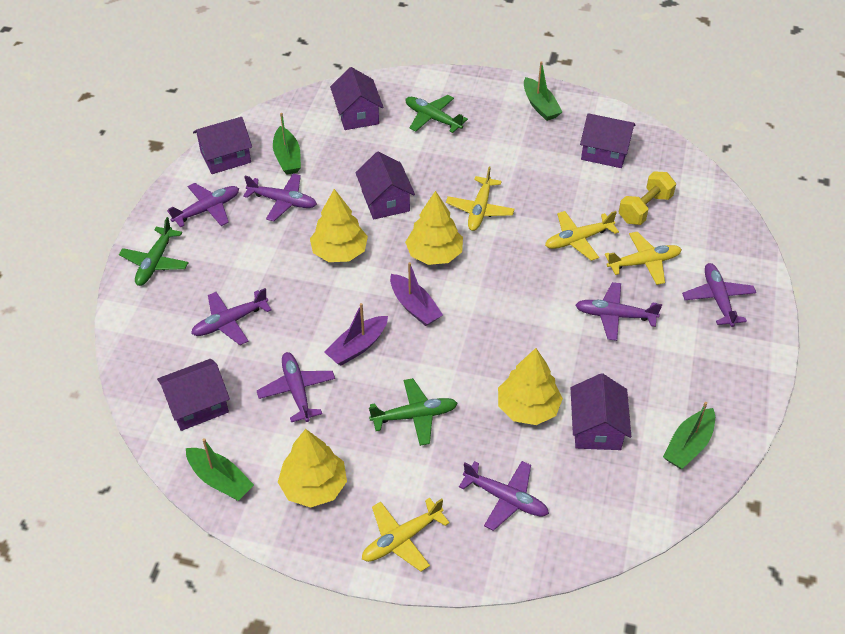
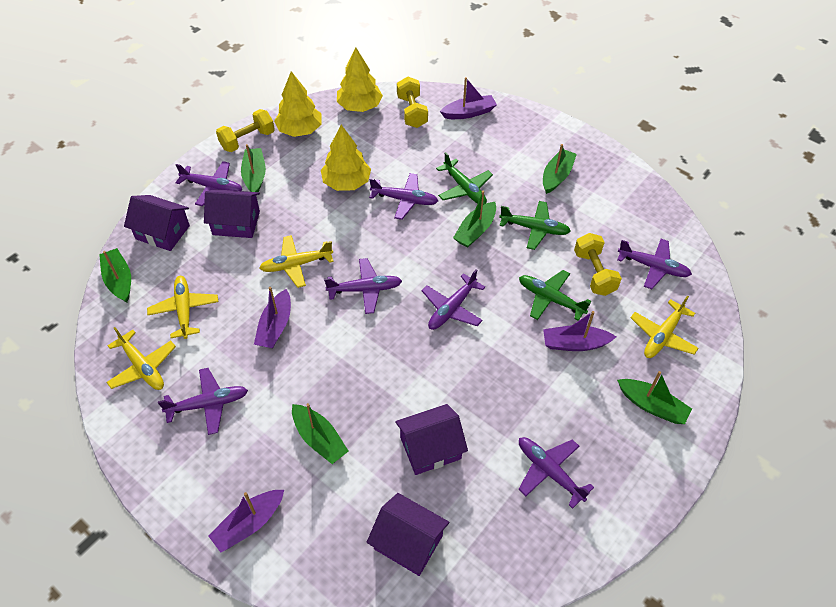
green boat: [186,438,254,501] [273,113,301,174] [524,61,562,121] [663,402,715,469] = 4 -> [99,248,131,302] [241,144,266,192] [292,403,348,464] [453,191,496,248] [543,144,577,194] [617,371,692,424] = 6
purple boat: [324,303,388,366] [390,262,443,326] = 2 -> [208,490,284,553] [254,287,291,348] [440,77,497,119] [543,311,616,351] = 4
purple house: [157,359,230,431] [193,117,252,174] [330,67,383,130] [355,152,415,219] [571,373,631,450] [580,113,636,168] = 6 -> [124,195,190,251] [204,189,260,238] [366,493,449,576] [395,404,468,475] = 4
yellow dumbbell: [619,171,676,225] = 1 -> [216,109,275,152] [397,76,428,128] [574,233,622,296] = 3
yellow tree: [278,429,347,508] [310,189,368,262] [405,191,463,265] [498,348,563,425] = 4 -> [274,71,322,137] [321,125,371,191] [337,47,383,112] = 3

